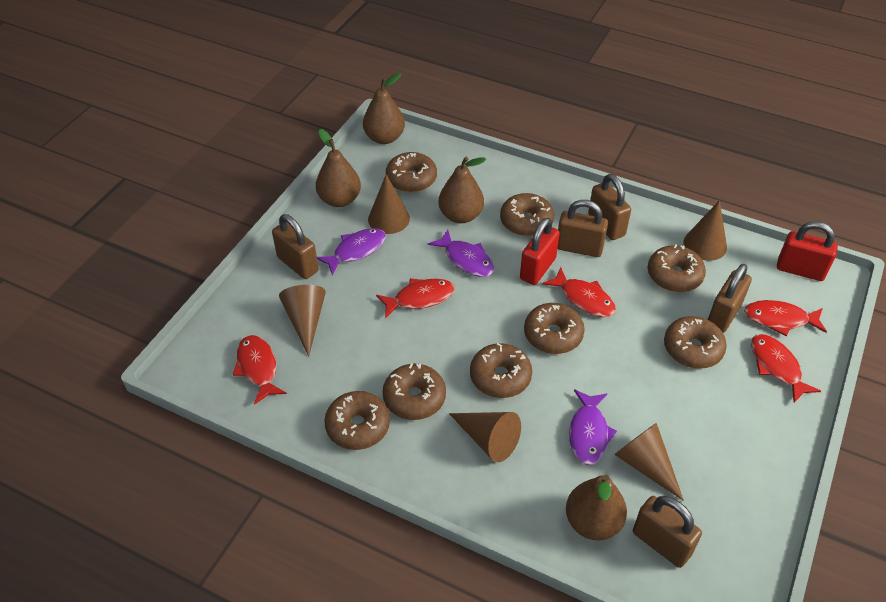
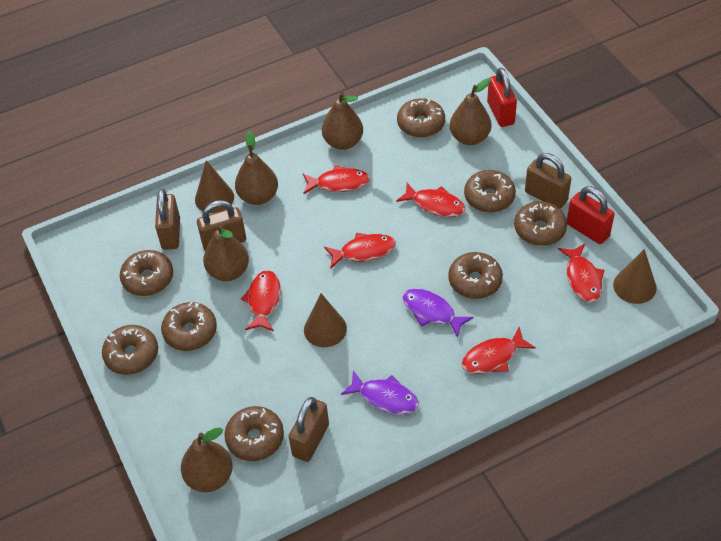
brown cone: [279,285,326,356] [368,174,410,234] [449,412,521,462] [614,423,684,501] [683,200,727,261] = 5 -> [195,160,234,213] [304,293,347,347] [613,249,657,304] = 3
brown padlock: [272,214,318,279] [558,200,608,257] [588,174,631,240] [633,496,702,568] [708,264,752,333] = 5 -> [155,189,180,250] [197,200,246,250] [289,397,329,462] [525,153,571,209] = 4
brown pear: [316,129,361,207] [363,73,405,144] [438,157,486,223] [566,475,627,540] = 4 -> [181,427,233,492] [203,224,249,281] [235,131,278,205] [322,92,363,150] [450,78,491,145] = 5
purple fish: [317,228,386,275] [428,230,494,277] [569,389,617,465] = 3 -> [341,370,419,414] [402,289,474,338] = 2
red fish: [233,335,287,405] [376,278,455,318] [542,267,616,317] [744,300,827,336] [751,334,821,403] = 5 -> [241,270,281,331] [303,165,370,194] [324,233,396,268] [396,183,466,217] [462,327,536,374] [558,244,604,302] = 6

